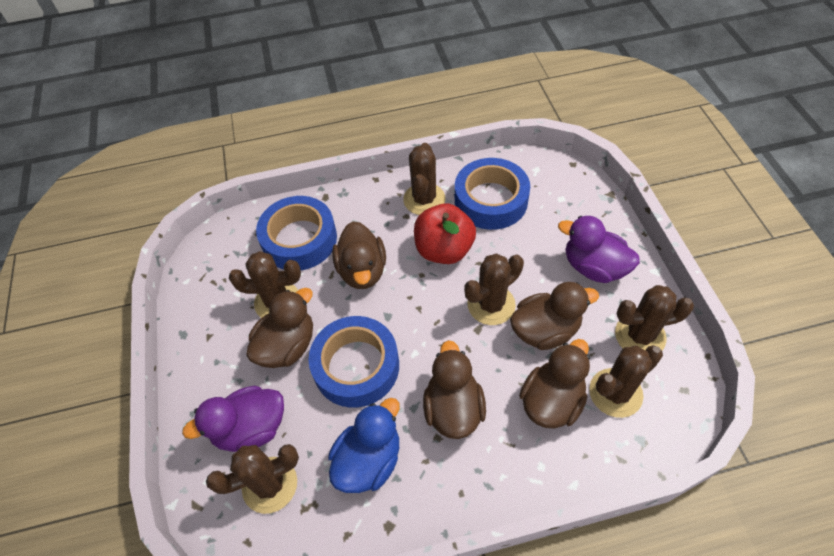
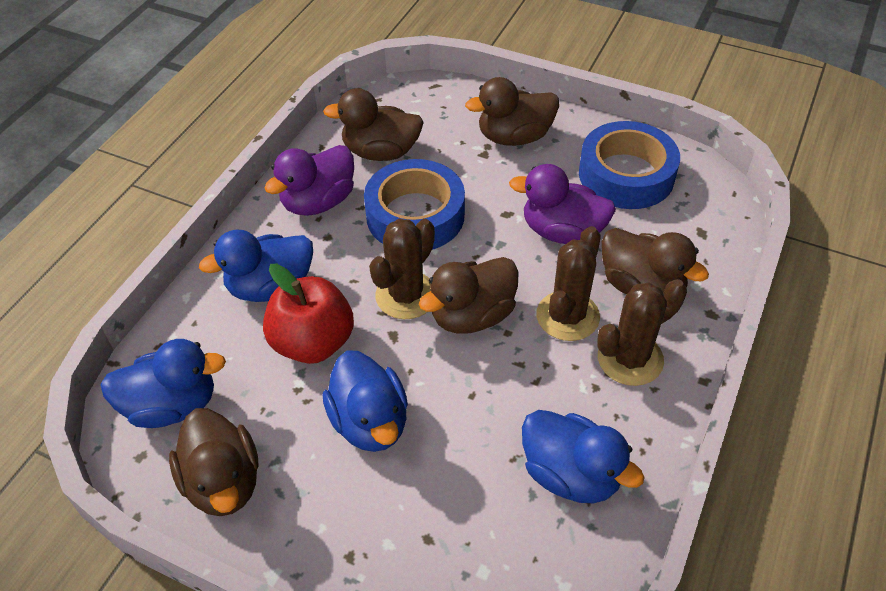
blue duck: [328,398,400,493] = 1 -> [100,339,226,428] [199,230,313,302] [323,351,408,452] [522,410,645,503] = 4
blue tape: [256,196,337,270] [309,316,399,408] [455,158,530,230] = 3 -> [364,159,465,250] [579,121,680,209] = 2
brown cactus: [206,444,299,514] [229,251,301,318] [403,143,446,215] [464,253,524,325] [589,345,663,418] [615,285,694,350] = 6 -> [369,219,435,319] [537,226,601,341] [597,279,687,386] = 3

